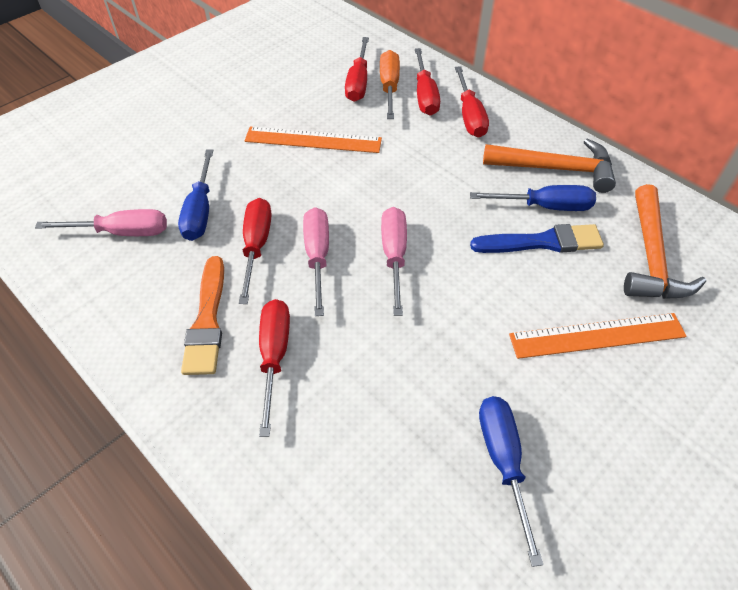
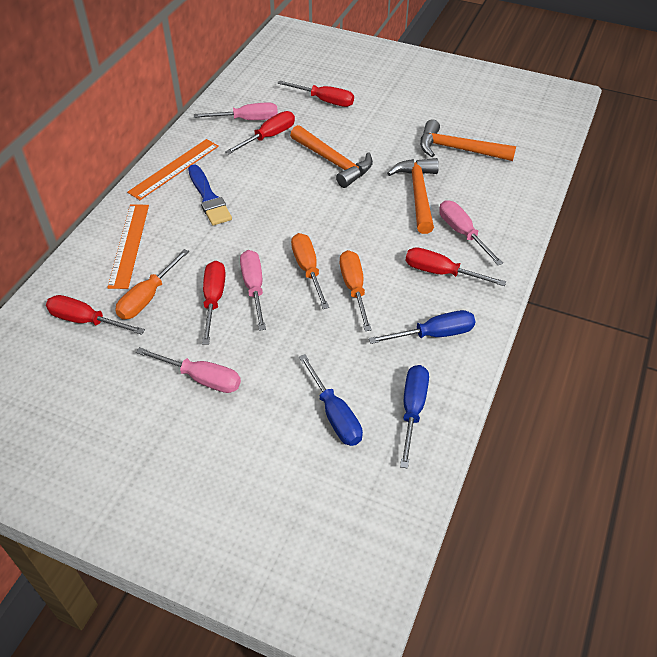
orange brush: [181,256,224,375] = 1 -> none = 0
orange hammer: [483,138,616,193] [624,184,706,299] = 2 -> [290,125,373,188] [387,158,439,234] [420,119,516,161] = 3
orange screwdriver: [380,50,400,119] = 1 -> [115,249,189,319] [291,233,329,309] [340,250,372,331] = 3
pink screwdriver: [35,209,167,236] [303,207,329,316] [381,207,407,316] = 3 -> [136,347,241,393] [194,103,278,120] [240,250,266,331] [439,200,503,265] = 4

